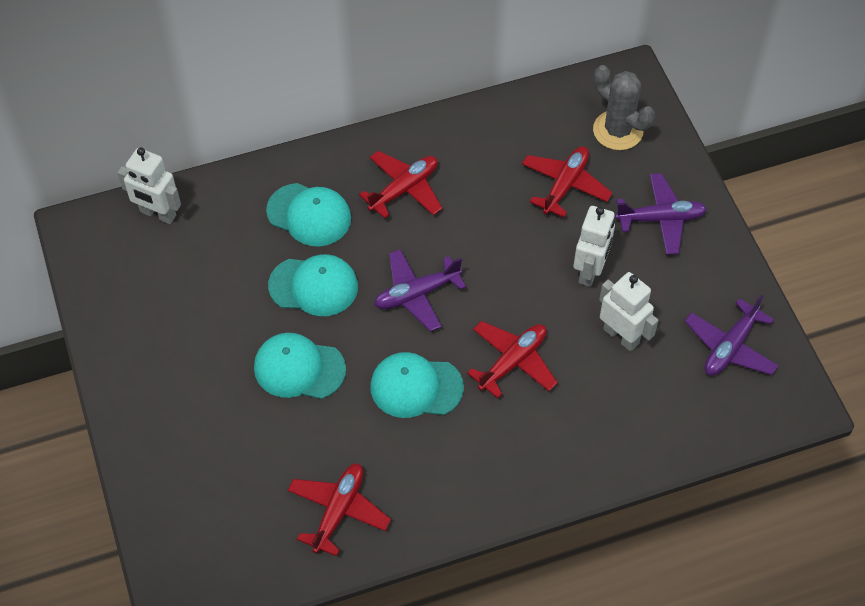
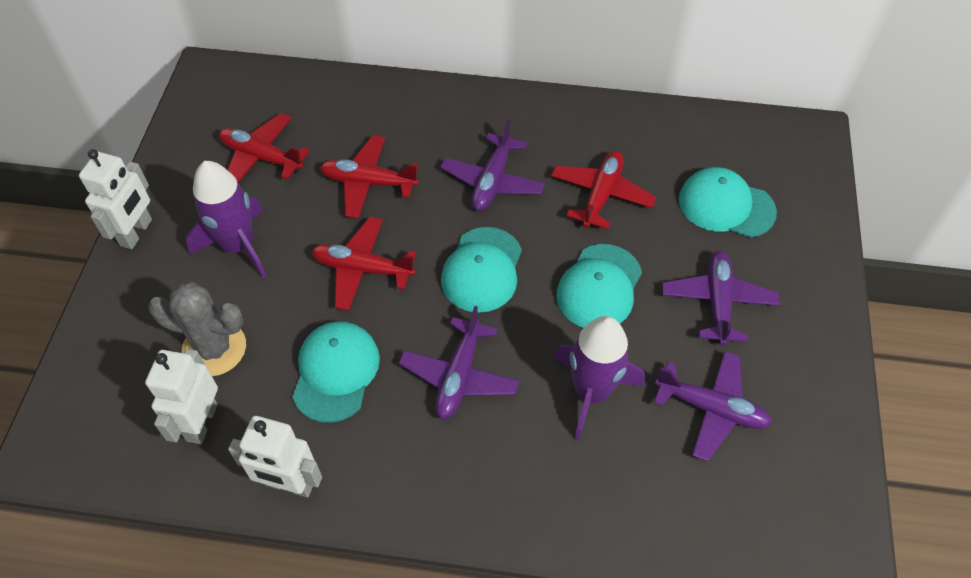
purple plane: [374,249,466,332] [615,173,707,255] [684,294,779,376] = 3 -> [398,306,519,420] [440,120,545,211] [654,351,772,462] [663,251,780,346] = 4
purple rocket: none = 0 -> [186,161,267,278] [554,316,645,440] = 2

